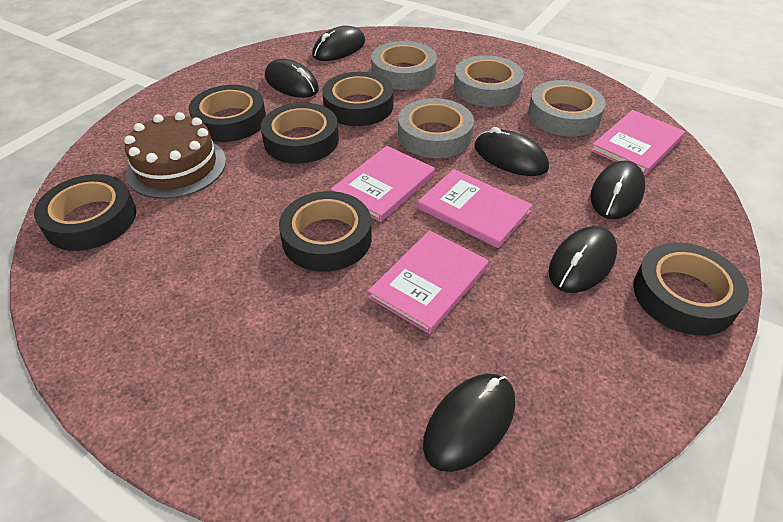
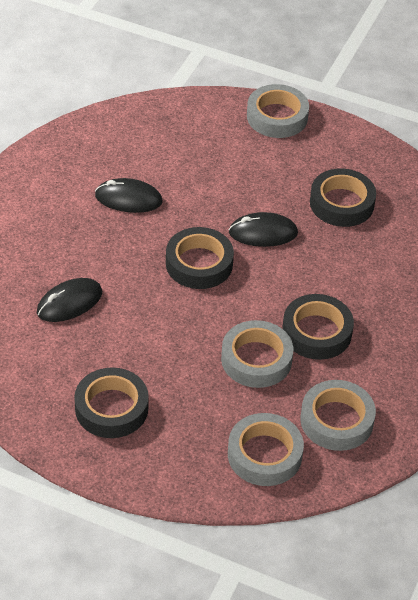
black mouse: [265,59,319,98] [312,26,365,61] [423,374,515,472] [474,127,549,176] [548,226,617,293] [590,161,645,219] = 6 -> [37,278,102,322] [95,178,163,213] [229,212,298,247] = 3
black tape: [34,174,136,251] [189,85,266,142] [261,103,339,164] [279,191,372,272] [322,72,393,126] [633,242,749,336] = 6 -> [74,367,149,438] [166,227,234,289] [282,294,354,360] [310,168,376,227] = 4
brown cake: [124,112,226,199] = 1 -> none = 0
pink book: [330,146,435,222] [368,230,489,334] [418,169,533,248] [591,110,685,175] = 4 -> none = 0

